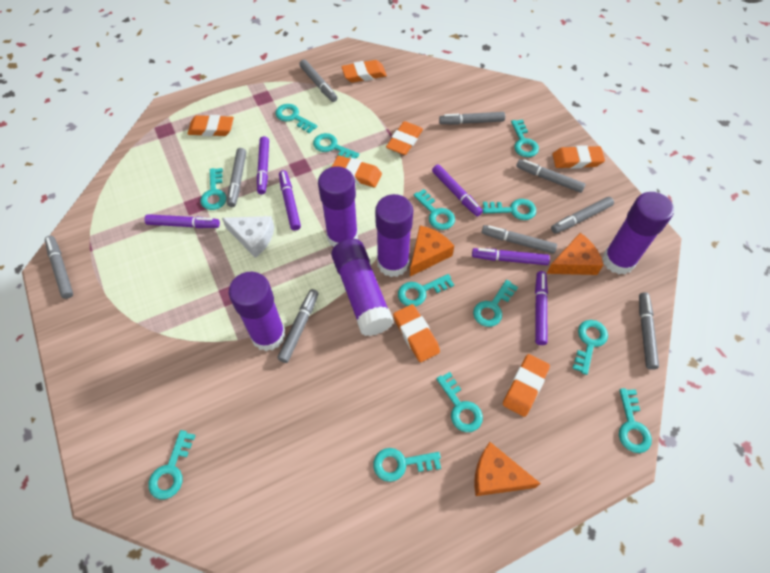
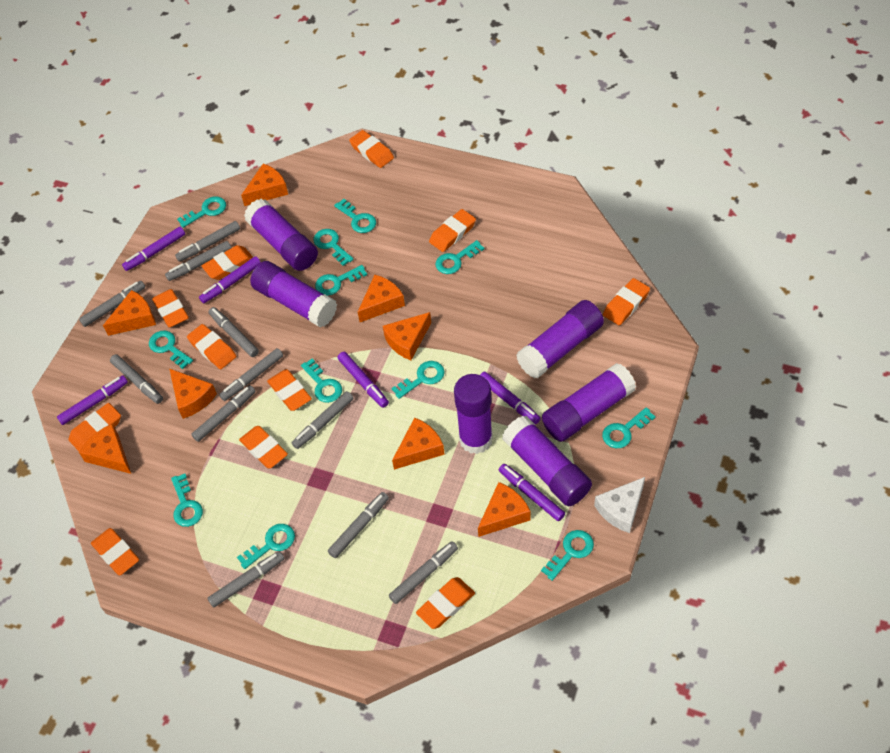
grey marker: [45,236,73,299] [227,148,246,207] [277,289,319,363] [299,59,337,102] [439,112,505,125] [482,225,557,254] [516,159,586,193] [551,197,614,233] [639,292,659,370] = 9 -> [79,281,145,327] [110,354,163,404] [165,241,232,281] [175,221,240,262] [191,385,256,442] [208,307,259,357] [208,551,285,607] [219,348,283,401] [292,391,353,449] [328,492,389,558] [389,541,458,604] = 11
orange cheese: [410,226,454,276] [474,442,541,496] [547,233,603,275] = 3 -> [79,424,131,474] [103,290,156,336] [169,369,217,419] [241,164,288,206] [358,275,405,322] [383,312,431,360] [392,418,445,470] [478,482,530,537] = 8
orange eraser: [187,115,234,136] [332,155,382,187] [342,60,387,83] [386,121,423,155] [393,304,440,362] [503,354,550,417] [553,145,605,169] = 7 -> [68,403,121,451] [91,528,139,576] [152,289,189,328] [187,324,236,369] [202,245,253,280] [239,426,288,468] [267,369,312,411] [349,130,394,168] [416,577,475,629] [429,209,476,252] [603,278,650,325] = 11
purple glue stick: [229,272,286,351] [318,166,358,247] [331,239,394,336] [375,194,413,277] [602,192,674,274] = 5 -> [244,198,318,271] [250,261,337,328] [454,374,493,454] [502,416,592,506] [516,300,604,379] [542,363,636,442] = 6
turquoise key: [148,430,196,499] [200,168,226,210] [275,104,318,133] [313,133,359,159] [373,448,441,482] [398,274,454,307] [413,189,455,230] [436,372,483,432] [473,280,518,327] [483,199,536,220] [511,119,539,157] [572,320,608,375] [619,388,652,453] = 13 -> [149,331,193,369] [171,474,203,527] [177,196,226,228] [237,524,295,569] [301,358,342,403] [313,229,354,266] [315,265,367,296] [334,199,376,233] [391,361,445,399] [435,240,484,274] [541,530,594,581] [602,407,656,448] = 12

